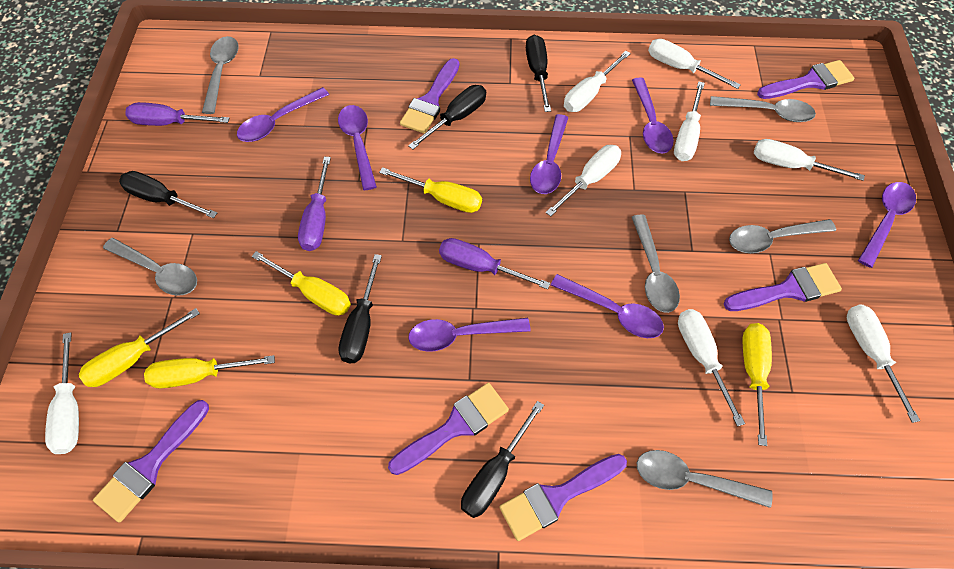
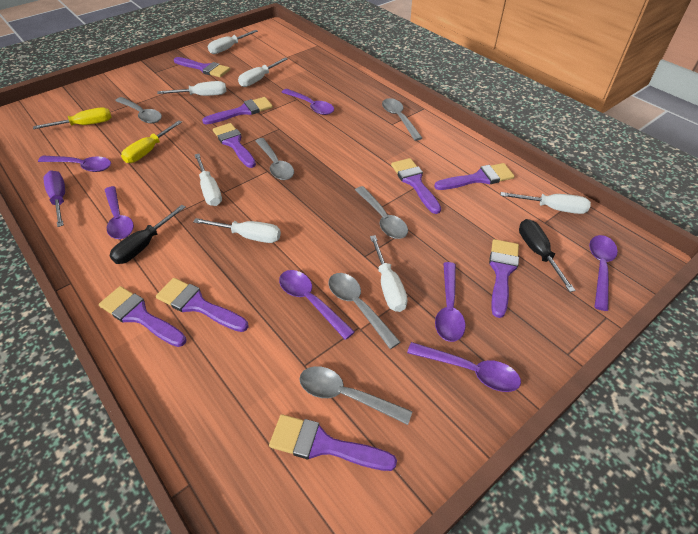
black screwdriver: [119,171,217,218] [338,254,382,363] [408,85,486,149] [461,401,544,518] [526,35,551,112] = 5 -> [110,205,186,264] [519,219,576,292] = 2
purple brush: [93,400,209,522] [388,383,509,475] [400,58,459,134] [499,454,627,541] [724,263,842,311] [757,60,854,99] = 6 -> [99,286,186,347] [156,278,249,332] [174,57,230,77] [202,97,273,125] [213,123,256,168] [269,414,397,471] [391,158,441,214] [434,163,515,190] [489,239,519,318] = 9
purple screwdriver: [125,102,230,126] [298,157,331,251] [439,238,550,289] = 3 -> [43,171,65,227] = 1
white screwdriver: [45,332,79,454] [546,145,621,216] [564,51,631,112] [648,39,741,89] [674,81,705,161] [678,309,745,426] [754,139,865,181] [847,304,920,423] = 8 -> [157,81,226,96] [193,218,281,243] [195,154,222,206] [208,30,258,54] [238,57,288,87] [370,235,408,312] [500,192,591,214] = 7
yellow screwdriver: [79,308,200,387] [144,355,275,389] [252,251,351,316] [379,167,482,213] [743,323,772,446] = 5 -> [33,107,111,129] [121,120,182,163] = 2

